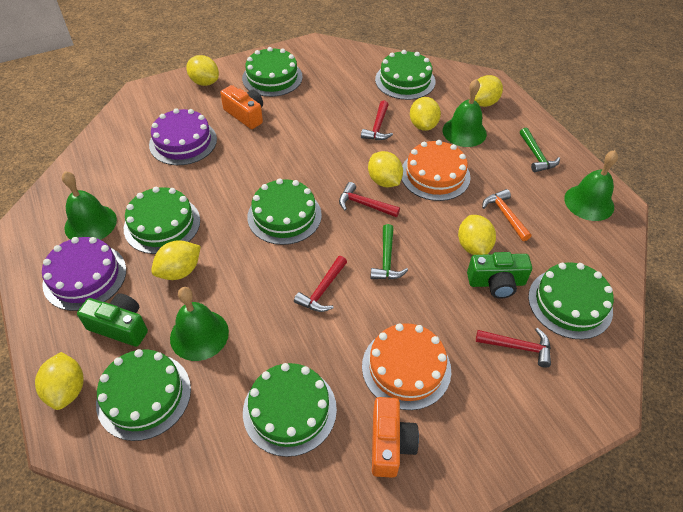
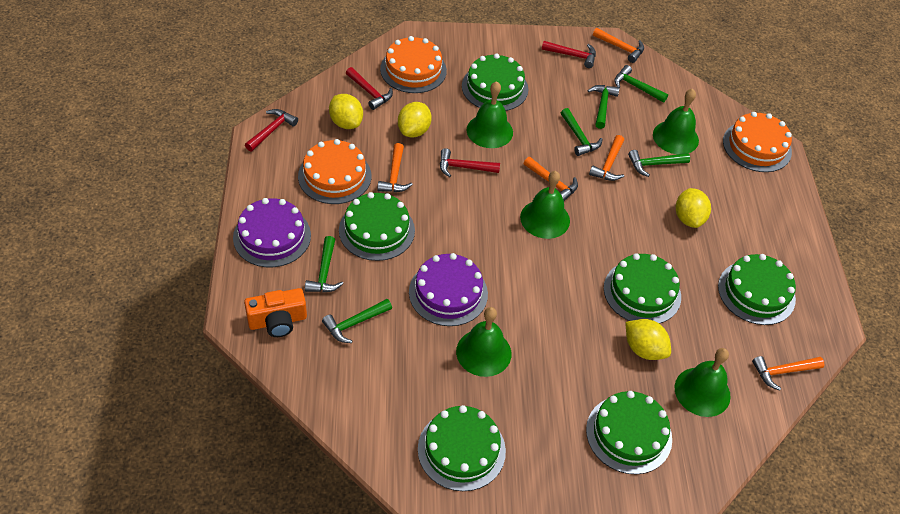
green bell: [62,171,117,240] [170,287,229,361] [443,79,487,147] [564,150,618,221] = 4 -> [456,307,511,377] [467,81,513,148] [520,171,570,239] [653,89,699,154] [675,348,731,417] = 5
green cake: [96,349,191,441] [124,187,200,254] [242,47,303,97] [243,363,337,457] [247,178,322,245] [375,50,435,100] [528,262,614,340] = 7 -> [339,192,415,261] [418,405,506,491] [462,53,528,111] [586,391,672,474] [604,253,681,324] [718,254,796,325] = 6
green camera: [77,293,148,347] [467,252,532,299] = 2 -> none = 0
green hammer: [370,224,408,280] [520,128,560,172] = 2 -> [305,236,343,292] [322,299,392,343] [561,108,603,156] [587,85,620,129] [614,65,668,103] [628,150,690,177] = 6
orange cake: [362,323,451,410] [402,140,471,201] = 2 -> [298,139,371,204] [380,36,447,93] [723,112,792,172] = 3
orange camera: [220,85,263,129] [372,397,419,478] = 2 -> [244,288,307,337] = 1
orange hammer: [482,189,532,241] = 1 -> [377,143,413,192] [524,157,578,201] [589,135,624,181] [593,28,644,63] [752,356,825,391] = 5
yellow lemon: [35,352,84,410] [151,240,201,280] [186,55,219,86] [368,151,403,187] [410,97,441,131] [458,215,496,255] [474,75,503,107] = 7 -> [329,94,363,129] [398,102,432,137] [626,319,671,360] [676,188,711,228] = 4

